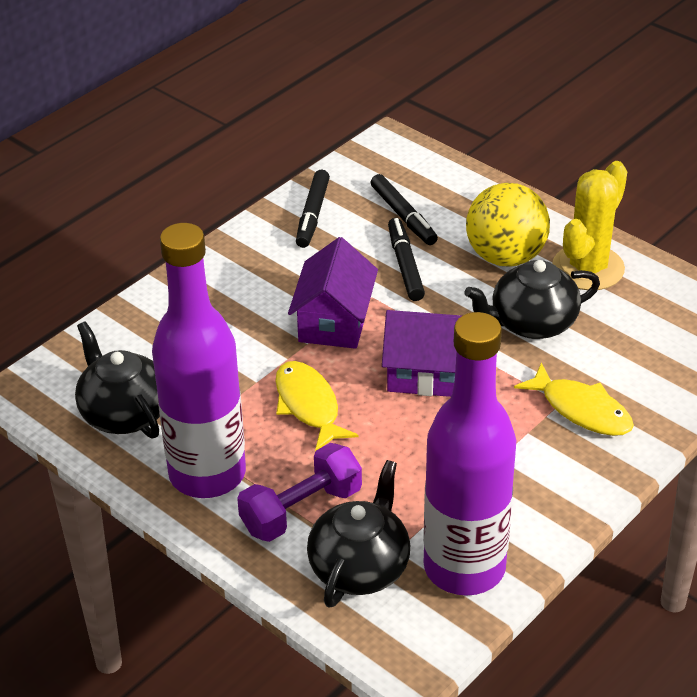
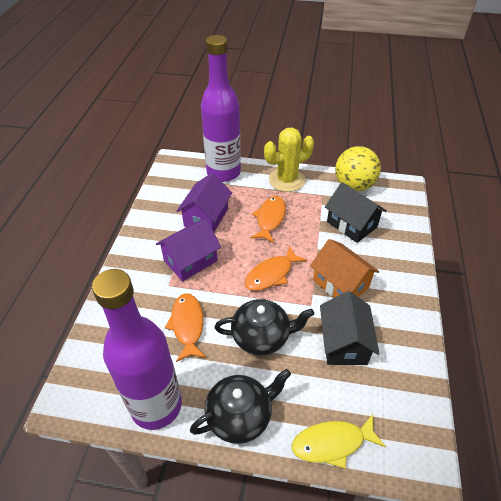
black house: none = 0 -> [320,291,380,365] [325,182,387,243] = 2
black marker: [296,170,330,248] [370,174,438,245] [388,218,425,301] = 3 -> none = 0
black teapot: [75,321,160,439] [307,460,410,608] [465,260,600,339] = 3 -> [190,369,291,444] [215,299,314,356] = 2
orange fish: none = 0 -> [165,293,206,362] [245,245,307,291] [251,196,286,243] = 3
orange house: none = 0 -> [310,239,379,298] = 1
purple dumbbell: [237,443,362,542] = 1 -> none = 0
yellow fish: [275,361,359,452] [514,363,634,436] = 2 -> [292,414,386,469] = 1

